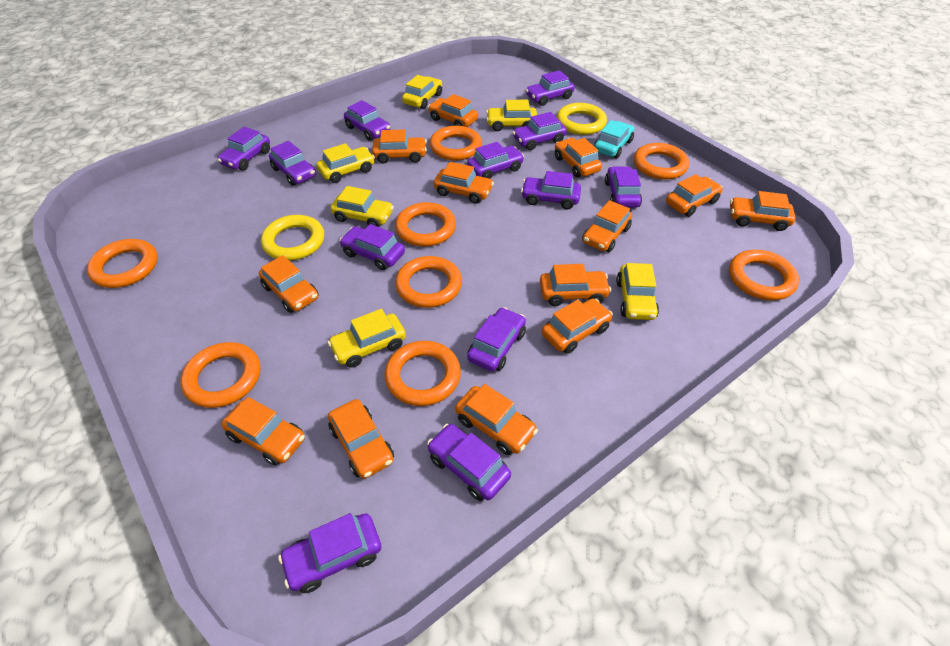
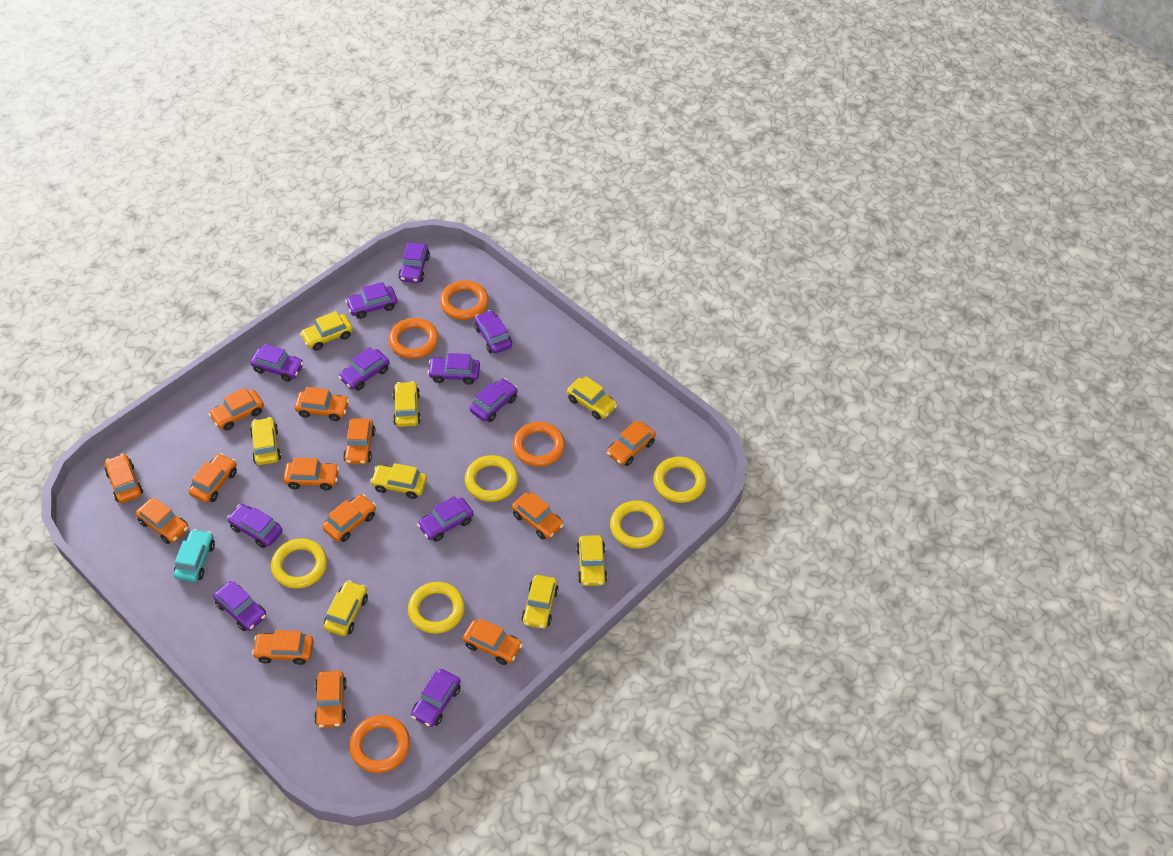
orange ring: [87,239,158,288] [181,342,260,408] [385,341,461,406] [395,202,456,247] [395,256,462,308] [430,126,482,160] [634,143,689,180] [729,250,799,300] = 8 -> [349,715,410,773] [389,318,439,359] [440,280,489,320] [513,422,565,467] = 4
purple car: [217,127,270,171] [269,141,316,186] [279,513,381,593] [339,224,405,270] [344,100,390,141] [427,424,511,501] [467,142,524,179] [467,307,526,371] [512,112,567,150] [521,171,581,210] [526,70,575,106] [605,166,642,208] = 12 -> [213,581,266,631] [227,504,283,548] [250,344,304,382] [338,347,390,391] [345,282,397,319] [398,242,430,283] [411,669,461,727] [417,496,474,542] [428,353,480,385] [470,378,518,422] [474,310,512,354] = 11
yellow car: [316,143,375,183] [328,309,406,368] [330,186,394,227] [402,75,442,109] [486,100,537,131] [616,263,659,320] = 6 -> [250,417,281,465] [300,311,353,351] [324,580,368,636] [370,463,427,499] [393,381,421,427] [521,575,559,629] [567,376,618,420] [576,535,607,586] = 8
yellow ring: [261,215,324,261] [557,103,607,135] = 2 -> [271,539,327,589] [408,582,465,634] [465,455,518,502] [610,500,664,549] [654,457,707,503] = 5

